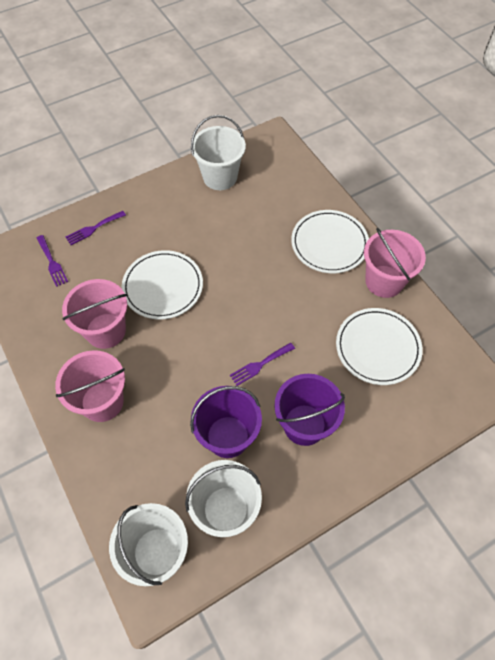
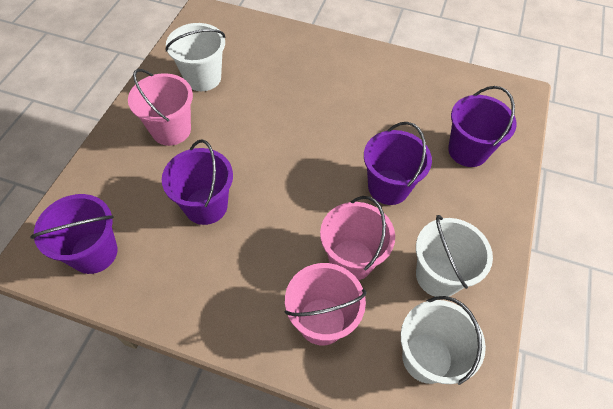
purple bucket: [190,386,262,458] [274,374,345,446] = 2 -> [30,194,118,274] [162,139,233,225] [364,122,432,205] [448,86,517,167] = 4
purple fork: [37,235,68,287] [66,211,126,245] [229,342,295,386] = 3 -> none = 0
white plate: [122,250,203,320] [291,210,369,273] [336,308,423,385] = 3 -> none = 0

